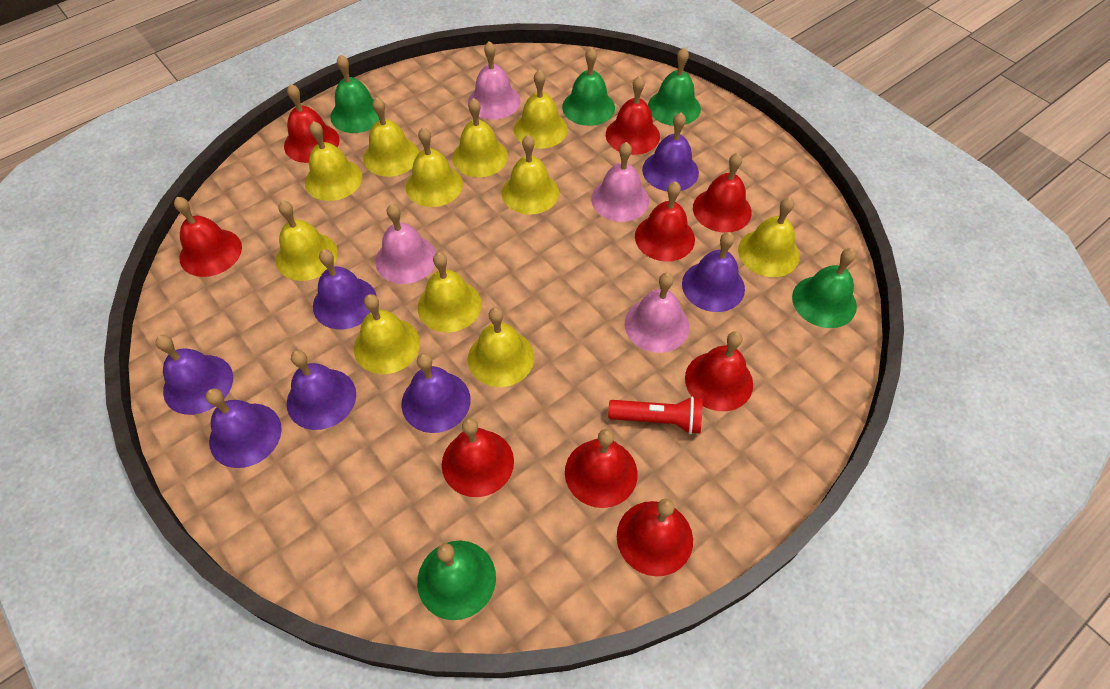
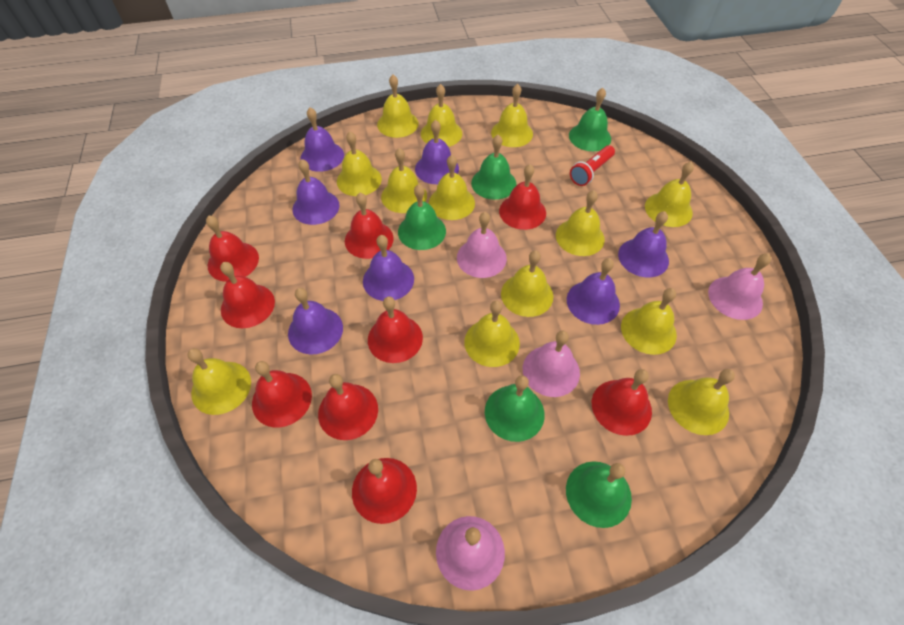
yellow bell: [276,201,338,281] [305,121,362,201] [354,294,420,374] [363,97,419,177] [405,127,463,207] [418,252,481,332] [452,98,508,177] [468,307,534,387] [502,135,559,215] [514,70,568,149] [738,197,800,277] = 11 -> [188,348,251,415] [337,132,382,196] [377,75,418,138] [381,148,427,213] [421,84,462,147] [429,155,475,220] [464,300,520,367] [491,84,533,147] [501,250,553,317] [556,190,605,256] [621,288,677,355] [645,162,694,227] [668,369,735,435] = 13

